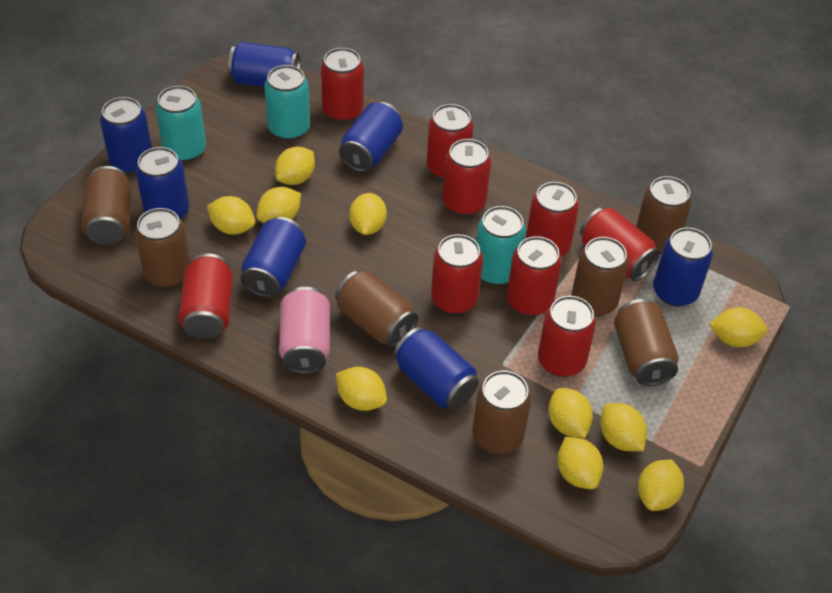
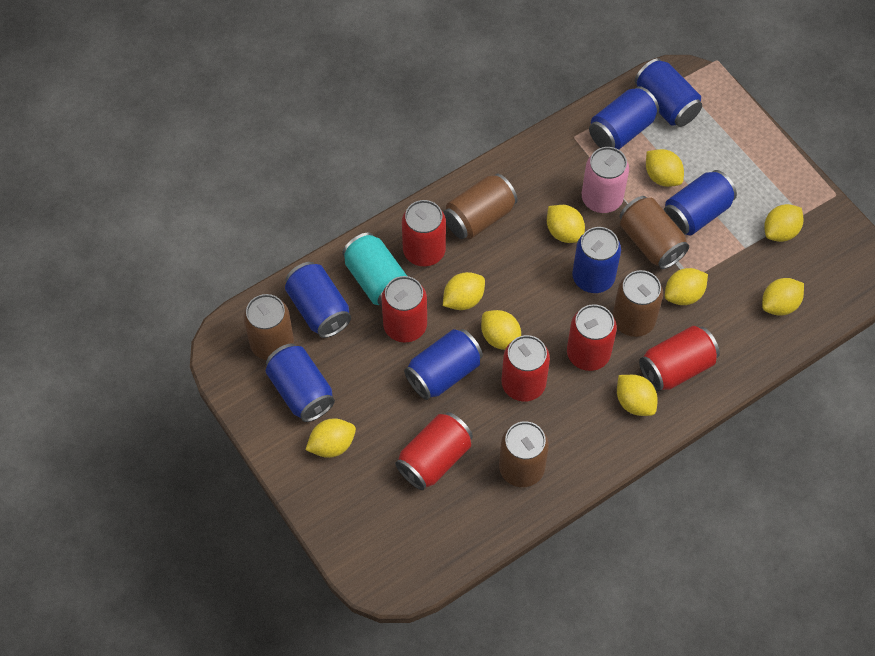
brown can: [81,166,131,245] [135,208,190,288] [335,271,418,347] [473,371,531,454] [571,237,629,316] [614,299,678,386] [636,176,692,254] = 7 -> [244,294,294,360] [443,174,518,239] [499,421,549,487] [613,270,663,337] [619,196,689,269] = 5
red can: [178,254,233,339] [321,48,364,122] [427,104,474,180] [431,234,483,314] [442,139,491,216] [507,236,562,316] [526,182,579,256] [538,296,596,377] [580,207,660,281] = 9 -> [381,276,427,342] [395,412,473,490] [402,200,446,266] [501,335,550,402] [567,304,617,371] [639,326,720,391] = 6
turquoise can: [156,86,206,162] [264,65,310,140] [476,206,526,285] = 3 -> [342,232,407,307] = 1
yellow lemon: [207,196,255,235] [256,187,301,223] [275,146,315,185] [336,367,387,411] [349,193,387,235] [548,388,593,438] [557,437,604,489] [600,403,647,451] [638,460,684,511] [709,307,768,348] = 10 -> [305,418,356,458] [443,272,485,310] [481,310,521,350] [547,205,585,243] [617,375,658,416] [646,149,684,187] [665,268,708,305] [762,278,804,316] [764,204,803,242] = 9

